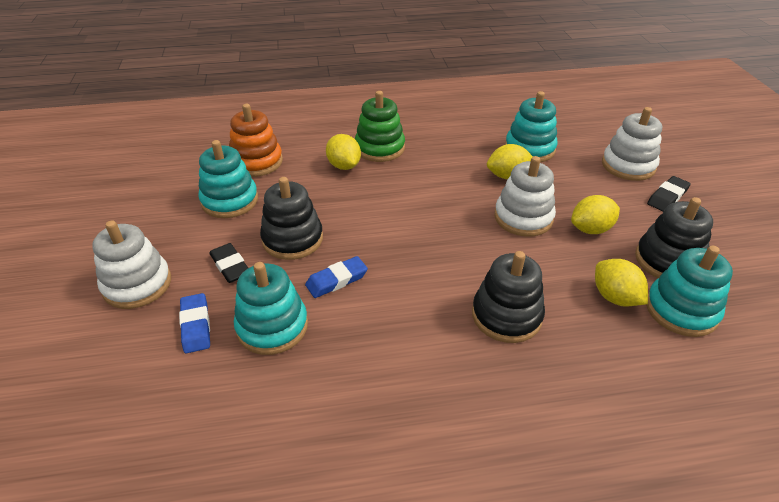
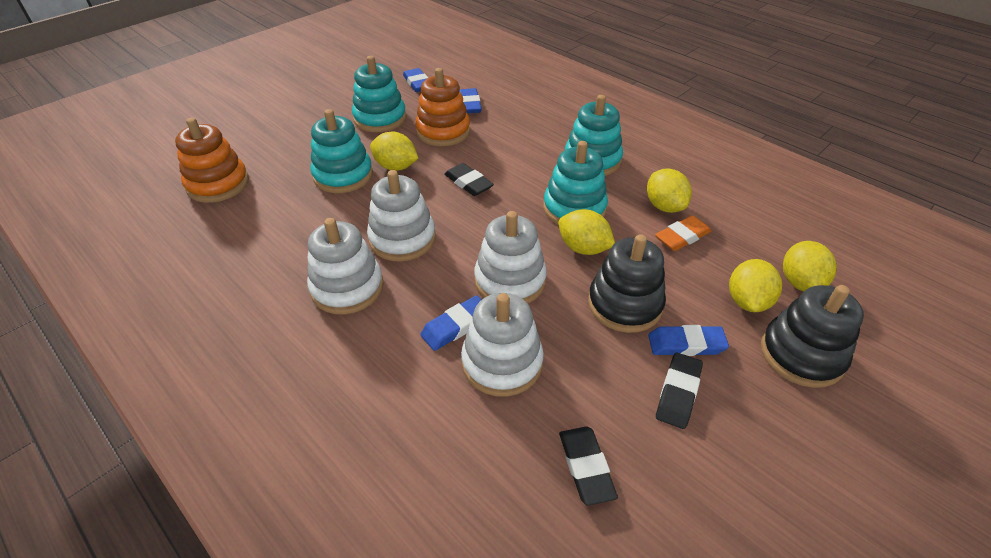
black eraser: [209,243,248,283] [647,176,691,212] = 2 -> [444,163,494,196] [559,426,618,506] [656,353,703,429] = 3
black stacking toy: [260,177,323,260] [472,251,545,343] [635,197,713,278] = 3 -> [588,234,666,333] [761,285,864,388] = 2
blue eraser: [179,293,210,353] [305,256,368,298] = 2 -> [403,68,428,92] [420,295,482,351] [460,88,482,114] [648,325,729,356] = 4
green stacking toy: [355,91,405,162] = 1 -> none = 0
orange eraser: none = 0 -> [655,215,712,251] = 1
orange stacking toy: [229,104,283,177] = 1 -> [175,118,249,203] [415,68,470,146] = 2
white stacking toy: [92,221,171,309] [494,156,556,237] [602,107,662,181] = 3 -> [307,218,384,314] [367,170,436,262] [461,293,544,397] [474,211,547,304] = 4
yellow lemon: [326,134,361,170] [487,144,533,179] [571,195,620,234] [595,259,648,307] = 4 -> [370,132,418,171] [558,209,615,255] [647,168,692,213] [729,259,782,312] [783,241,837,291] = 5

